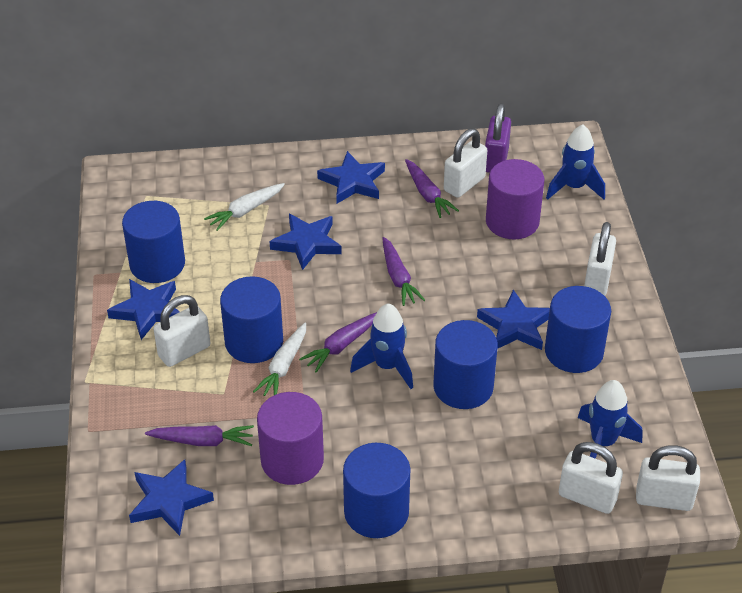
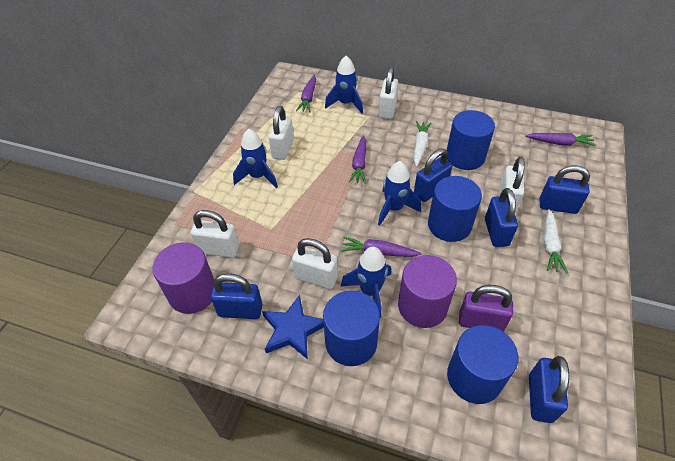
blue cylinder: [122,201,185,283] [220,276,283,363] [343,443,410,538] [433,320,498,409] [545,286,611,373] = 5 -> [323,291,380,366] [428,176,482,242] [447,110,495,170] [447,325,518,404] = 4
blue padlock: none = 0 -> [211,273,262,319] [414,149,452,202] [485,188,518,247] [529,356,569,423] [539,165,590,214] = 5
blue rocket: [350,303,413,389] [546,124,605,199] [577,380,642,458] = 3 -> [233,129,278,188] [325,56,363,113] [341,247,391,318] [378,161,421,226] = 4
blue star: [107,279,180,340] [129,459,214,536] [270,214,342,270] [317,151,385,204] [477,289,550,350] = 5 -> [262,295,324,360] = 1

